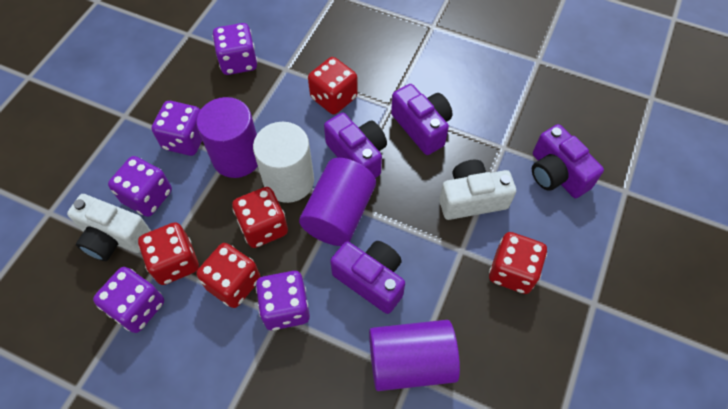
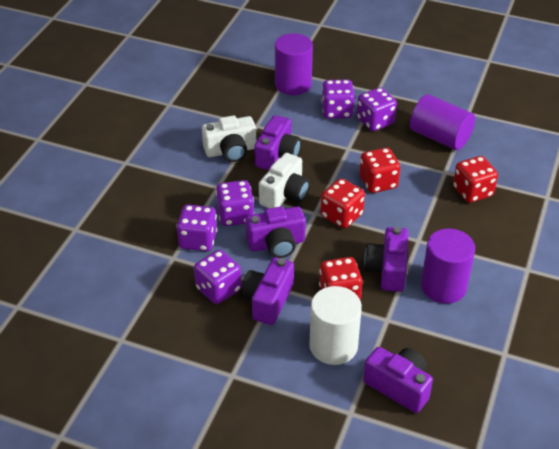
purple camera: [324,113,387,178] [330,241,405,314] [391,84,453,155] [532,124,604,198] = 4 -> [241,257,294,325] [246,206,306,258] [254,115,301,170] [363,347,433,413] [364,227,409,292] = 5
red dice: [138,222,199,285] [197,243,260,308] [232,187,288,248] [308,57,358,114] [489,232,547,294] = 5 -> [319,257,363,300] [321,178,365,228] [359,148,400,193] [453,156,498,203] = 4

